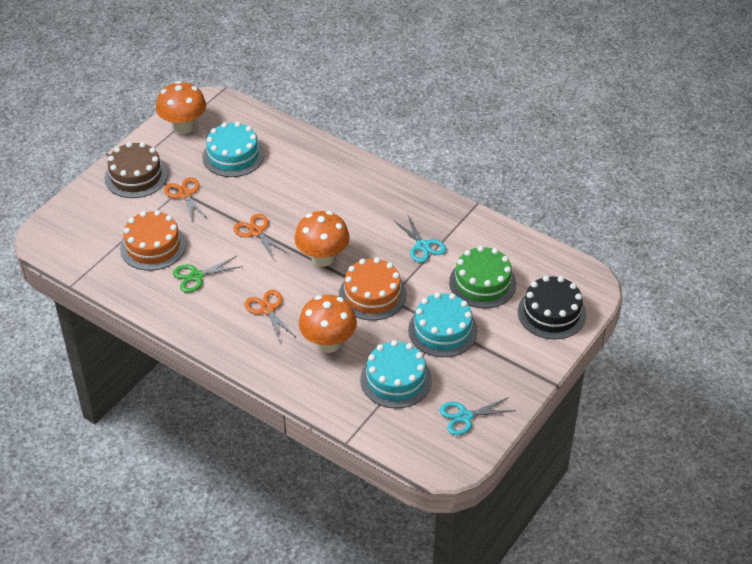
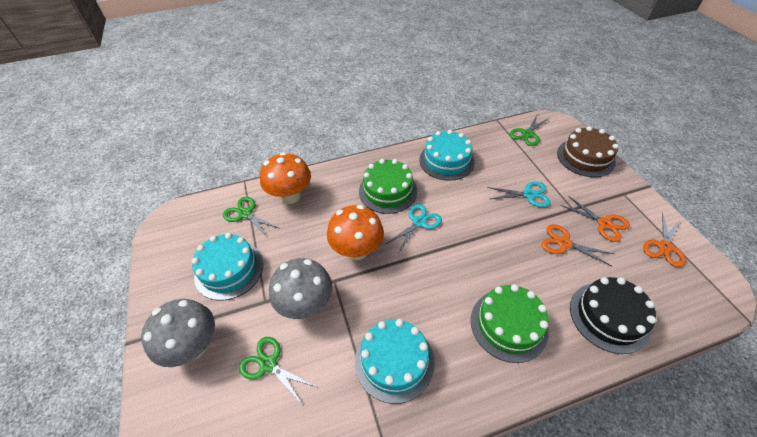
green cake: [449,246,516,309] = 1 -> [359,159,417,214] [471,284,549,363] = 2
green scissors: [173,256,243,293] = 1 -> [223,197,279,238] [239,337,316,405] [510,115,549,146] = 3
grey mushroom: none = 0 -> [141,299,215,367] [269,258,333,319] = 2
orange cake: [120,210,186,271] [339,257,406,321] = 2 -> none = 0
orange mushroom: [156,81,206,134] [294,211,350,267] [299,295,357,353] = 3 -> [260,152,311,204] [327,205,384,260] = 2

